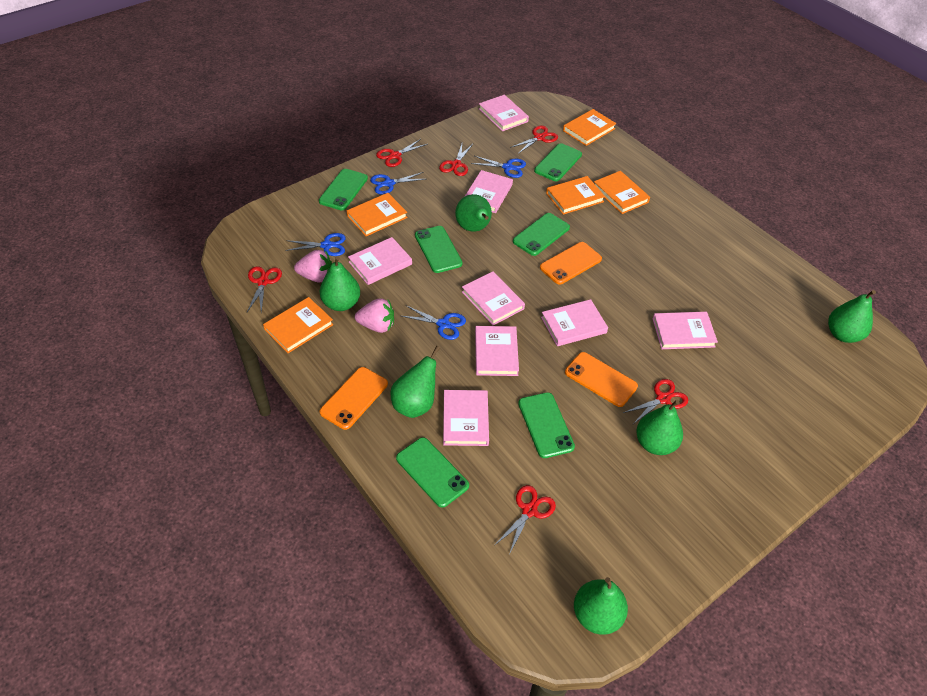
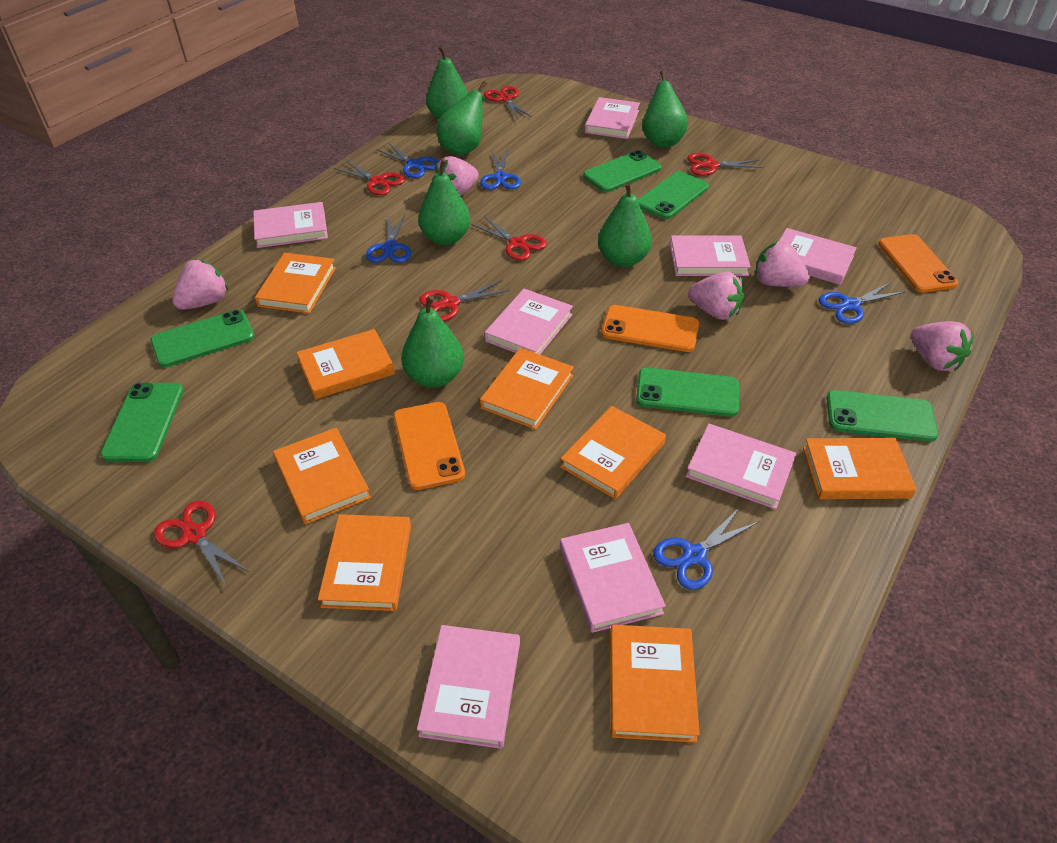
blue scissors: [285,233,346,256] [370,172,426,194] [402,306,466,340] [471,156,526,178] = 4 -> [366,214,411,263] [376,143,439,178] [480,149,521,190] [653,507,759,590] [819,282,905,324] = 5
orange book: [263,297,334,353] [347,193,408,236] [546,176,605,215] [563,109,616,146] [594,171,650,214] = 5 -> [255,253,336,314] [273,428,371,524] [297,329,395,399] [318,514,411,611] [480,348,574,430] [560,406,666,499] [610,625,700,743] [803,438,917,499] = 8
pink strawberry: [294,250,332,282] [355,298,394,333] = 2 -> [173,259,228,310] [434,156,479,196] [688,271,744,320] [755,241,810,287] [911,321,974,371] = 5

